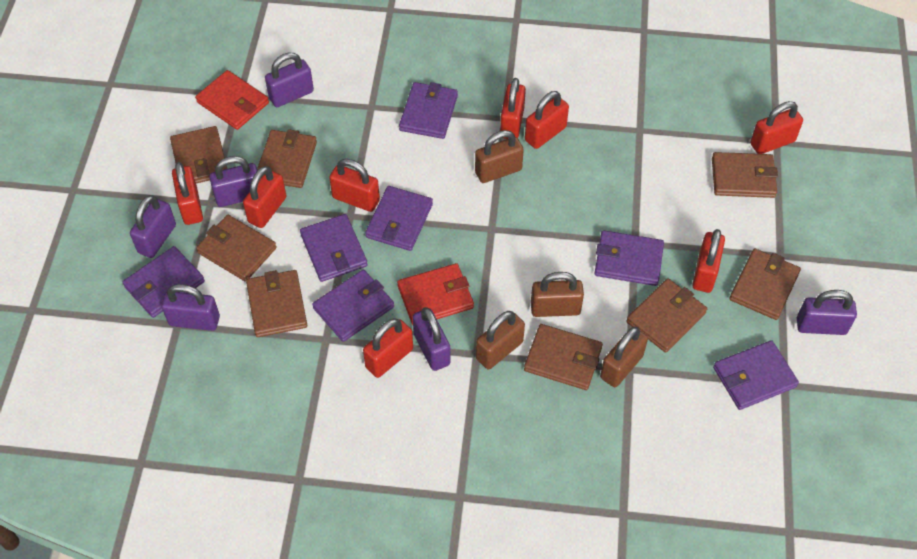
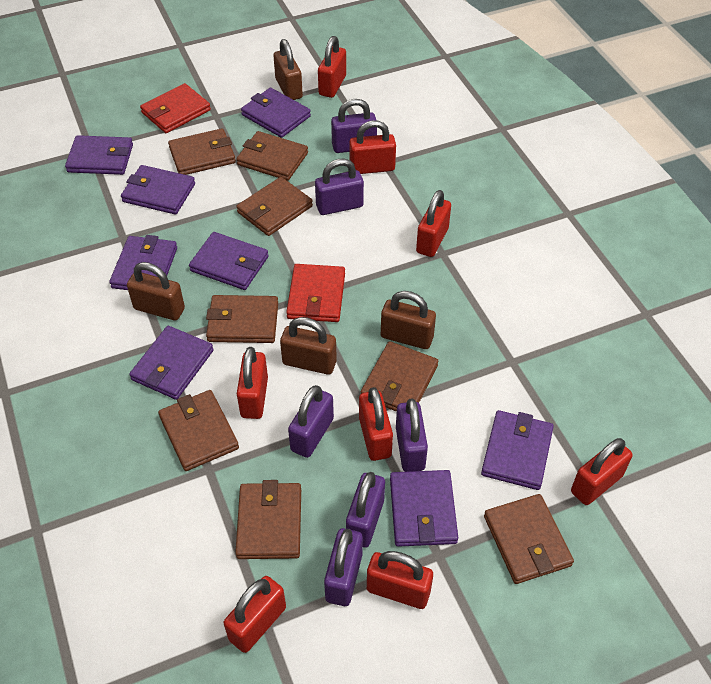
purple wallet: [122,246,205,318] [300,214,368,282] [312,269,394,342] [365,186,433,251] [399,82,458,139] [594,230,664,286] [713,340,799,410] = 7 -> [65,135,133,175] [109,235,177,290] [121,165,195,215] [129,326,214,400] [189,232,269,290] [241,88,311,138] [390,470,458,547] [481,410,554,490] = 8

